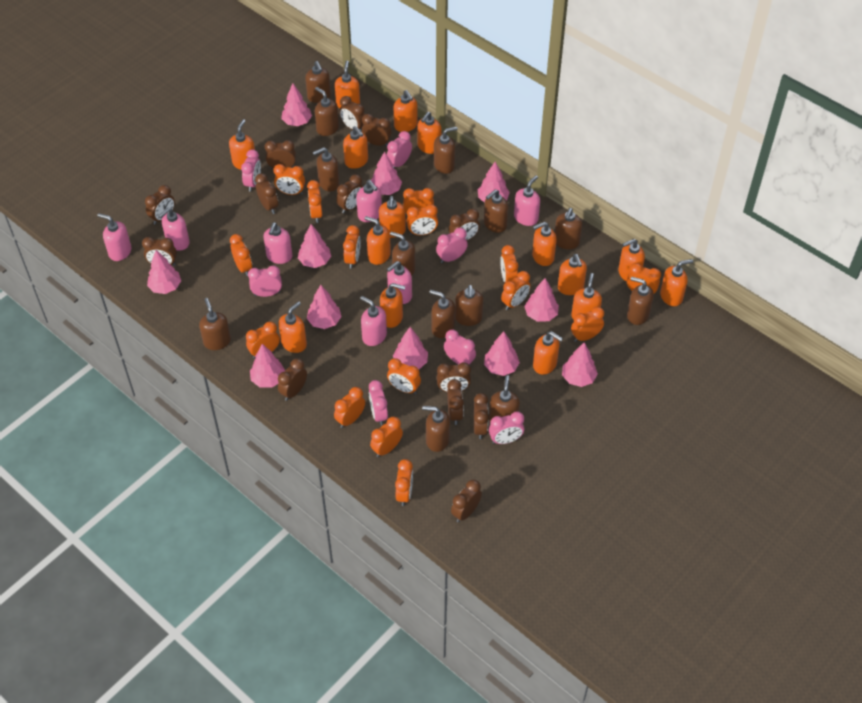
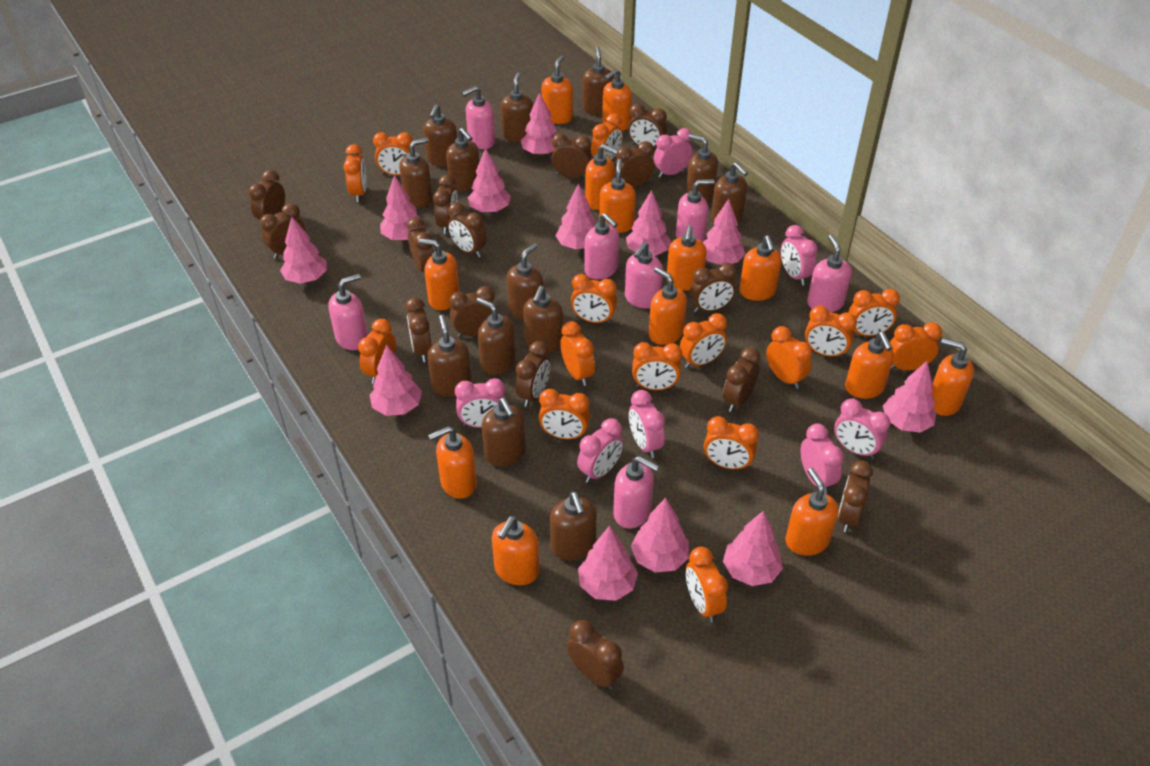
brown clock: [142,237,177,266] [145,185,175,224] [255,173,278,214] [265,140,296,169] [278,358,307,401] [336,174,363,213] [339,96,365,132] [362,114,391,146] [437,362,471,392] [447,379,464,425] [449,208,480,240] [451,480,482,522] [474,393,489,439] = 13 -> [249,170,285,220] [260,203,306,259] [405,297,432,362] [407,218,435,272] [433,175,458,234] [448,202,487,258] [449,286,495,337] [515,341,550,407] [551,133,592,178] [567,620,624,689] [614,141,654,188] [628,104,667,148] [690,263,737,313] [723,347,761,412] [838,460,873,532] = 15
orange soap dispenser: [229,119,255,170] [278,301,307,353] [335,60,360,108] [343,126,368,169] [365,216,391,265] [379,196,406,238] [380,283,405,328] [393,90,418,132] [417,112,442,154] [532,222,557,266] [533,331,563,375] [558,254,587,295] [571,273,602,320] [618,239,645,282] [660,259,693,306] = 15 -> [418,238,460,310] [428,426,477,499] [492,516,540,585] [542,56,573,124] [585,144,619,210] [599,159,636,233] [602,69,632,131] [649,267,687,345] [666,225,707,291] [739,235,782,301] [786,468,839,556] [845,332,894,399] [931,338,974,416] = 13
pink tree: [147,250,181,294] [250,344,285,388] [281,83,312,126] [298,224,331,268] [307,285,342,329] [371,151,402,195] [393,327,428,369] [478,162,510,203] [484,332,520,376] [524,278,559,322] [562,342,598,387] = 11 -> [280,217,327,284] [370,345,422,416] [380,175,424,241] [468,148,511,213] [521,92,556,156] [556,183,596,249] [578,525,638,601] [626,190,671,256] [631,498,689,572] [703,199,745,265] [723,511,783,586] [883,361,936,433] = 12

